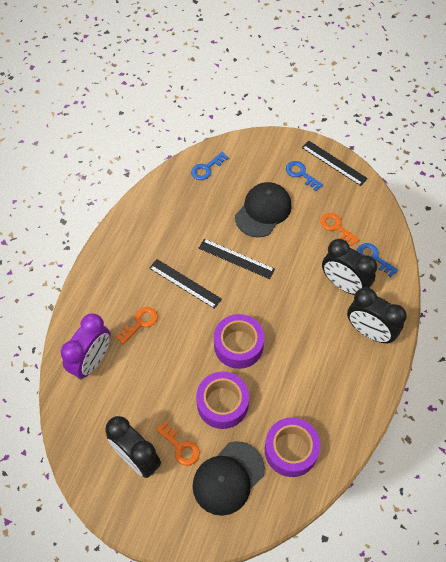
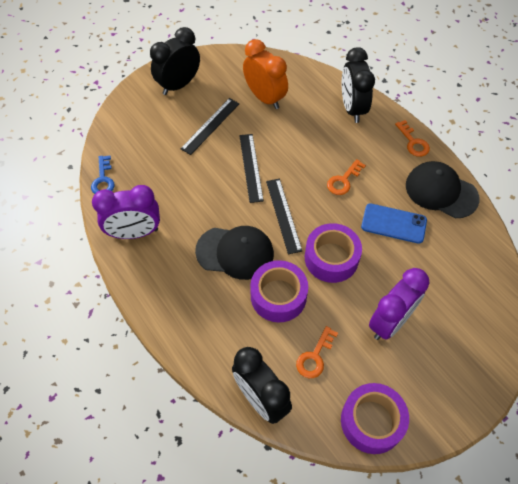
blue key: [191,152,229,180] [286,161,323,191] [357,243,398,277] = 3 -> [91,156,115,194] = 1
blue phone: none = 0 -> [361,203,427,244] = 1
orange clock: none = 0 -> [243,39,288,109] = 1
purple clock: [61,313,110,379] = 1 -> [92,185,160,239] [369,268,429,340] = 2

